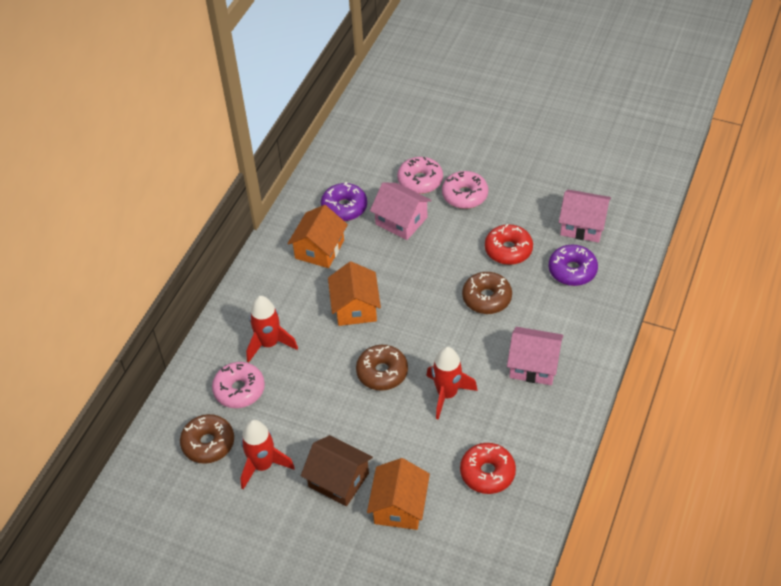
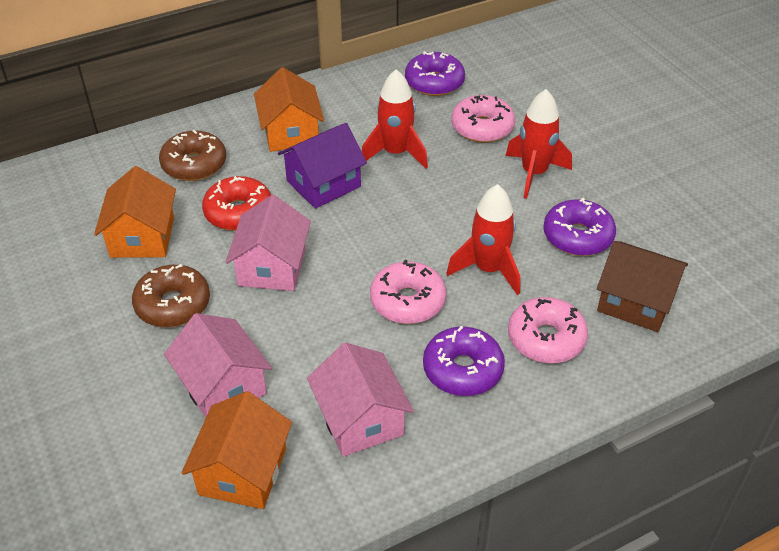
brown donut: [180,414,234,464] [356,345,408,391] [462,272,512,314] = 3 -> [132,264,210,327] [159,130,226,181] = 2
purple donut: [321,182,367,221] [548,245,598,286] = 2 -> [405,51,465,96] [423,326,505,396] [543,198,616,256] = 3
purple house: none = 0 -> [278,123,367,209] = 1
red donut: [460,443,516,494] [485,224,533,265] = 2 -> [202,176,271,231] = 1

